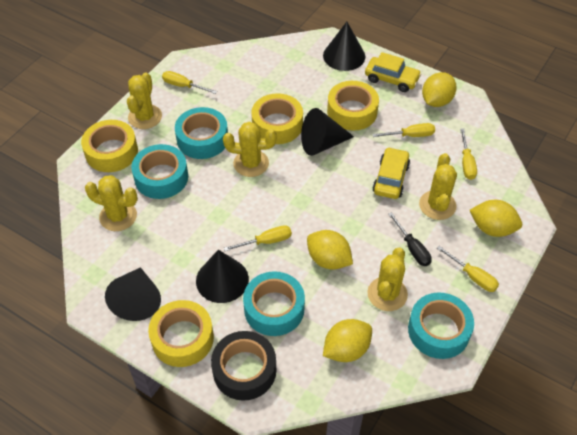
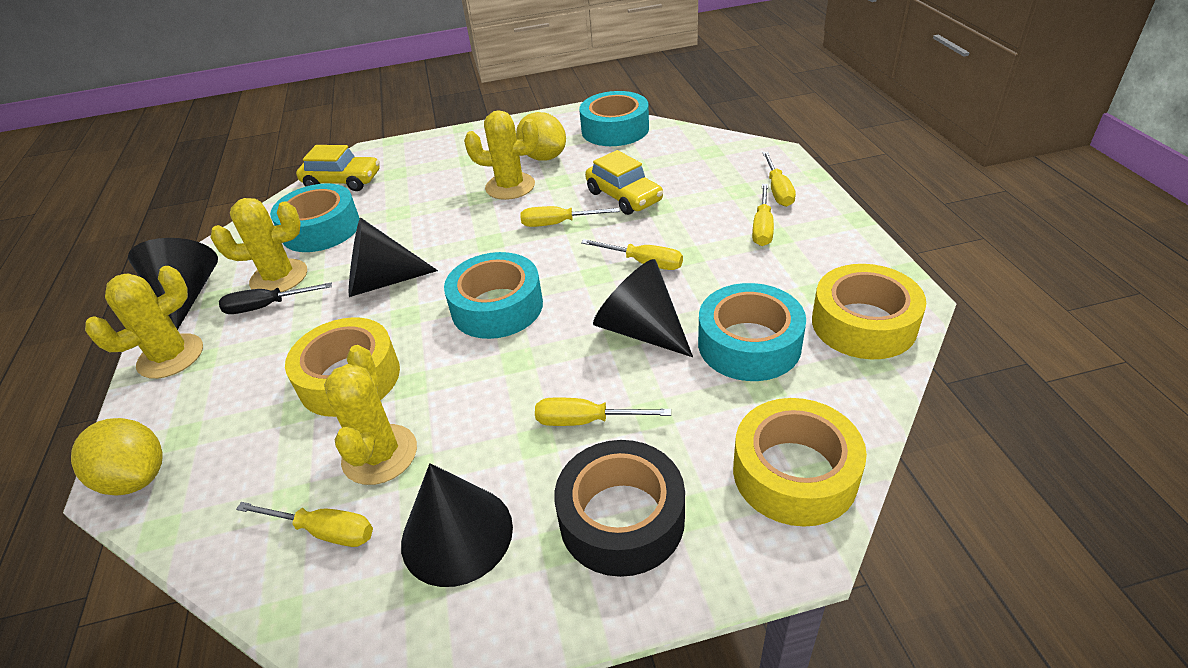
yellow cactus: [85,175,138,231] [127,72,162,129] [223,122,277,177] [367,247,408,311] [419,153,457,220] = 5 -> [85,266,203,379] [210,198,307,292] [324,345,417,485] [464,110,539,200] = 4
yellow lemon: [307,230,353,270] [323,319,372,362] [422,72,457,107] [470,200,522,237] = 4 -> [71,418,163,495] [516,112,566,161] = 2
yellow screwdriver: [162,71,217,94] [224,225,292,251] [373,123,435,137] [437,246,499,292] [460,128,477,180] = 5 -> [236,502,373,547] [520,206,620,227] [535,397,671,426] [581,239,683,270] [752,184,774,246] [762,152,796,207] = 6
yellow tape: [81,120,138,172] [148,300,214,367] [251,93,303,144] [327,81,379,130] = 4 -> [285,317,400,417] [733,398,867,527] [812,264,926,359] = 3

